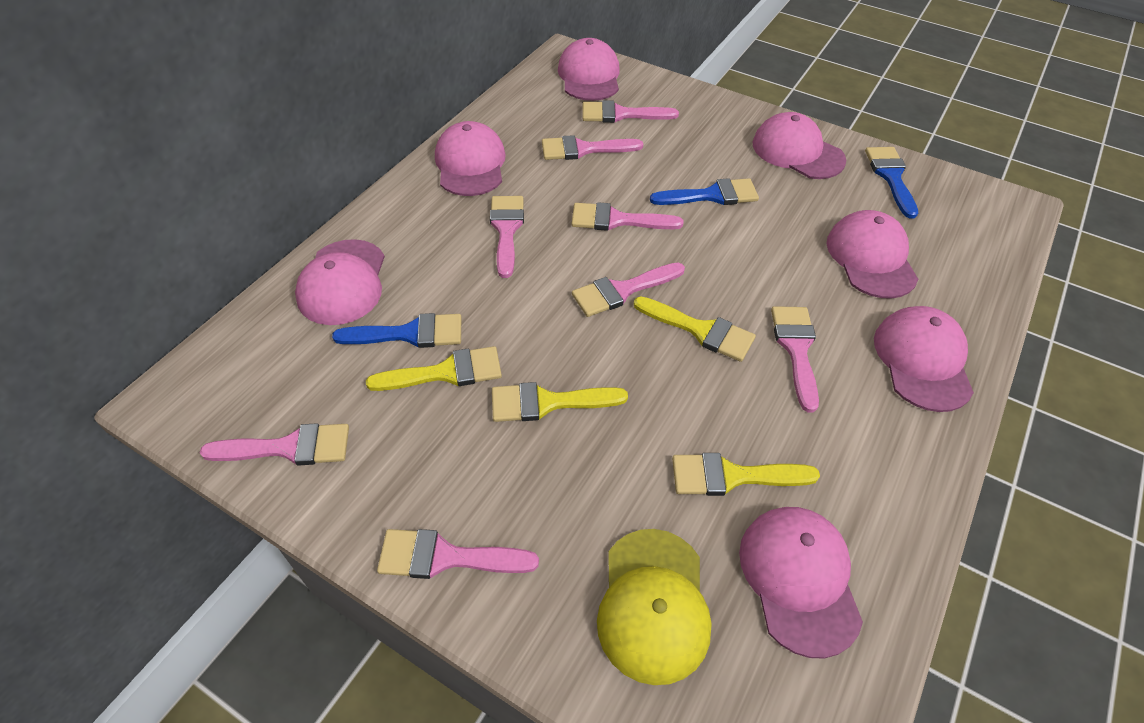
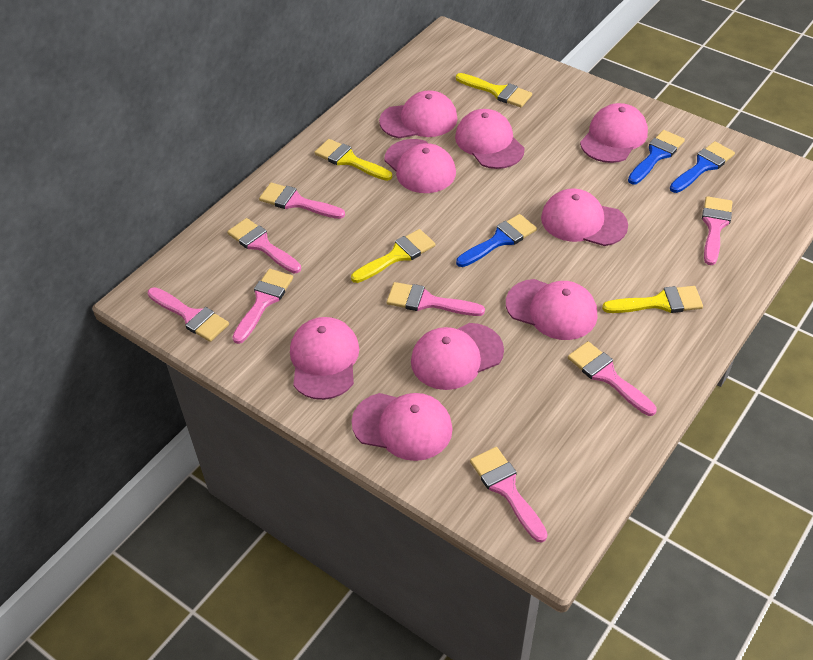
pink cap: [295,239,385,325] [435,121,506,196] [558,38,620,101] [739,507,863,659] [753,112,846,179] [827,210,918,299] [874,306,974,412] = 7 -> [290,317,359,400] [352,393,453,461] [379,90,457,138] [384,139,456,193] [411,323,504,390] [455,109,525,169] [506,279,597,340] [541,189,628,246] [580,103,648,163] = 9
yellow cap: [597,529,712,685] = 1 -> none = 0

